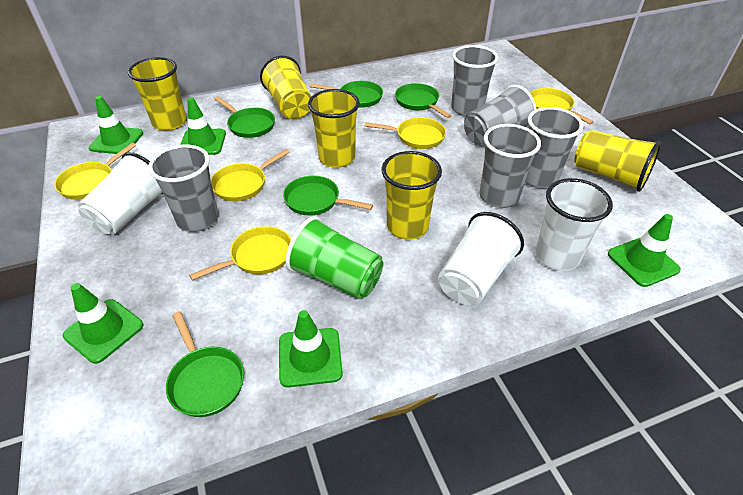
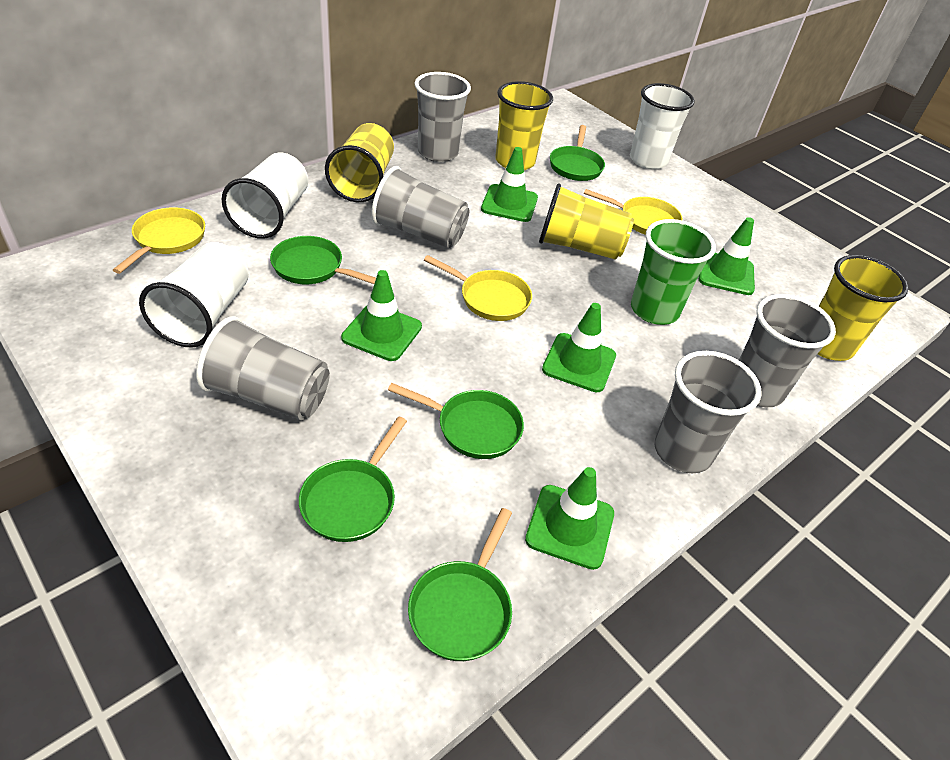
yellow cup: [128,57,187,131] [260,56,311,119] [308,89,360,168] [381,151,442,240] [574,130,661,192] = 5 -> [325,123,394,202] [495,81,553,170] [539,183,634,260] [818,255,908,361] = 4
yellow pan: [54,143,136,200] [189,226,291,281] [211,149,290,201] [365,117,446,149] [530,88,594,125] = 5 -> [113,207,205,274] [424,255,532,321] [584,189,683,235] = 3

